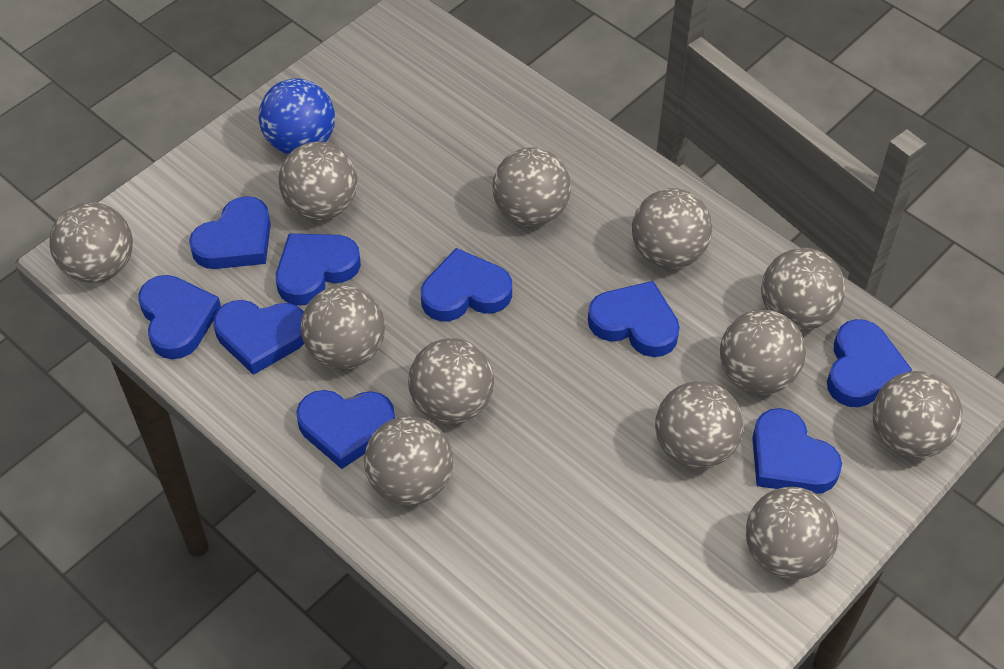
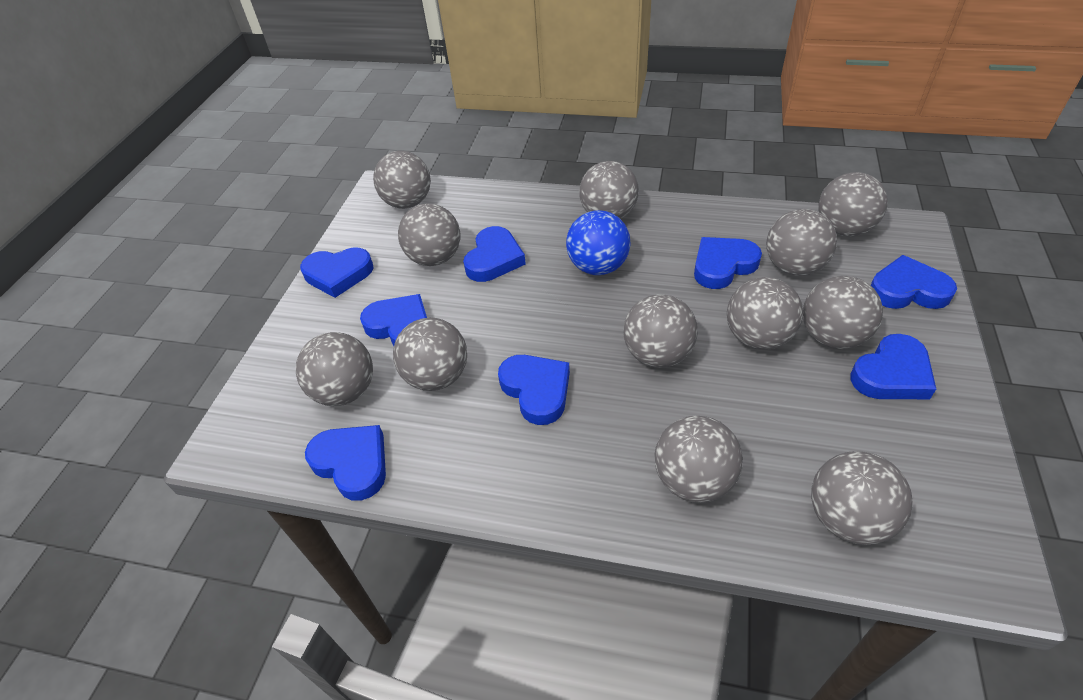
blue heart: [138,275,221,359] [189,196,271,269] [213,300,304,375] [276,233,361,305] [296,390,395,469] [421,248,512,321] [588,281,680,357] [752,408,842,494] [827,319,912,407] = 9 -> [300,247,374,298] [305,425,386,501] [360,294,427,346] [463,226,526,282] [498,355,570,425] [694,237,762,289] [850,334,936,399] [871,255,957,309] = 8

